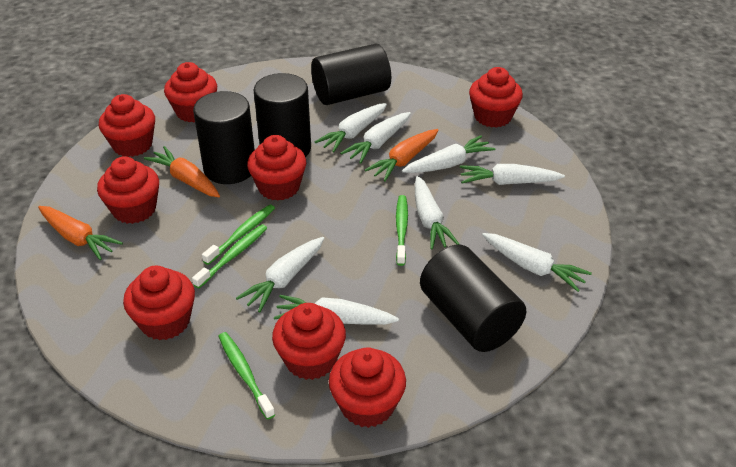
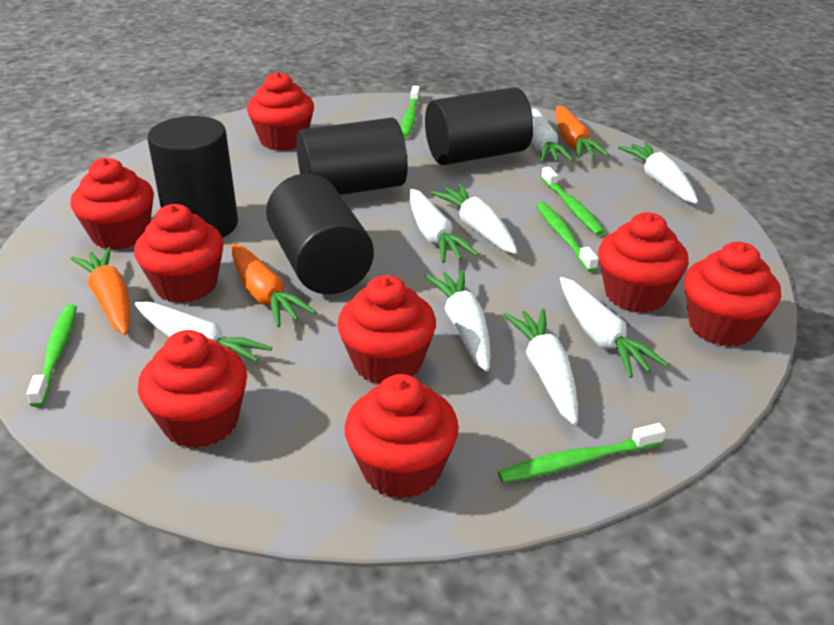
green toothbrush: [192,224,267,288] [202,204,275,265] [218,332,275,420] [396,195,408,266] = 4 -> [27,304,77,407] [401,86,420,138] [498,423,665,483] [536,202,598,272] [541,167,605,236] = 5

